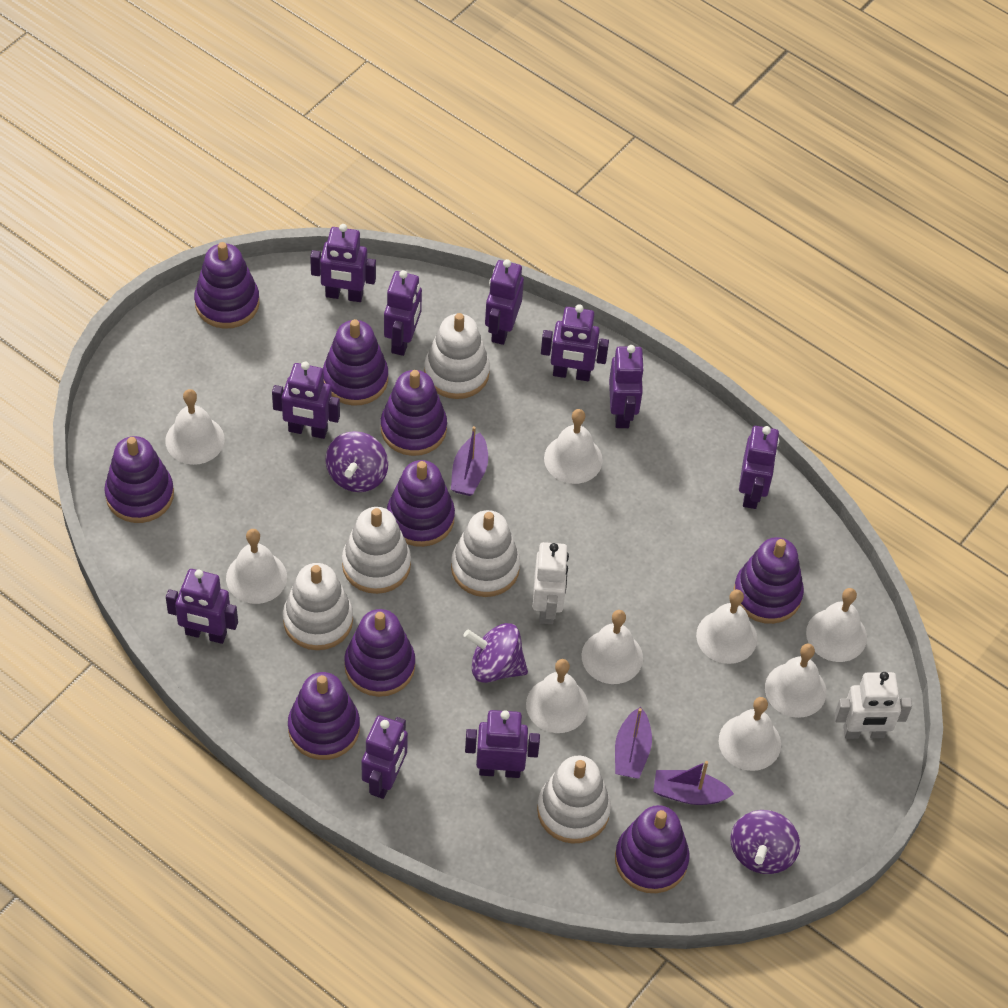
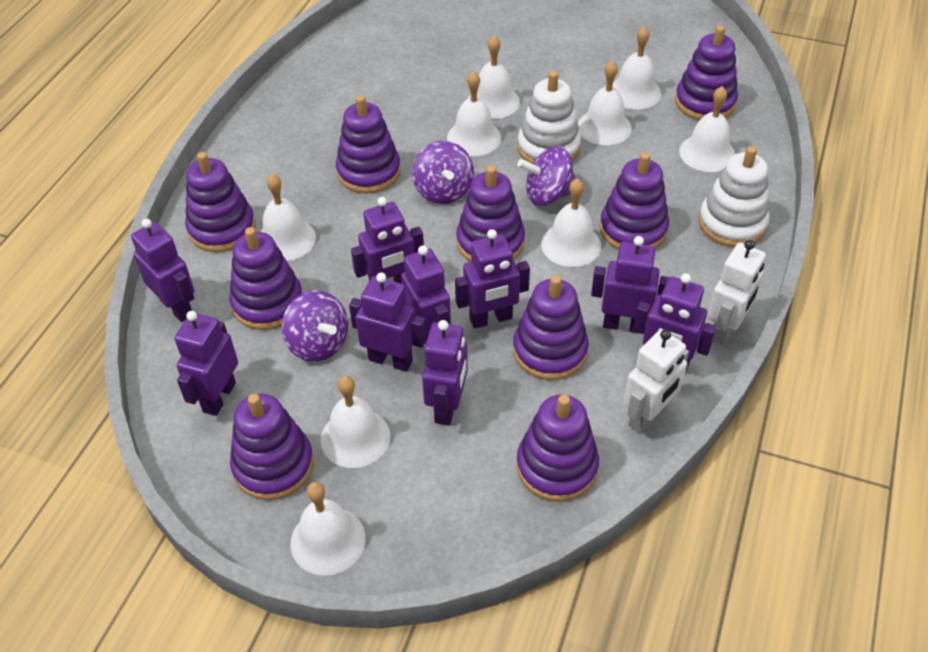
purple boat: [451,426,488,496] [615,707,652,779] [653,761,734,805] = 3 -> none = 0
purple robot: [166,569,238,644] [272,362,340,439] [310,224,376,302] [362,715,408,799] [384,270,422,356] [465,710,540,778] [485,259,524,345] [541,304,609,381] [609,345,645,428] [739,426,779,509] = 10 -> [131,219,194,322] [174,311,238,416] [349,273,426,372] [351,197,424,284] [401,245,451,344] [422,320,468,425] [455,229,530,329] [591,236,670,334] [633,273,716,373] = 9
white stacking toy: [283,563,353,650] [342,507,411,594] [424,313,490,399] [451,510,520,597] [537,756,611,844] = 5 -> [518,71,581,164] [699,146,770,247] = 2

